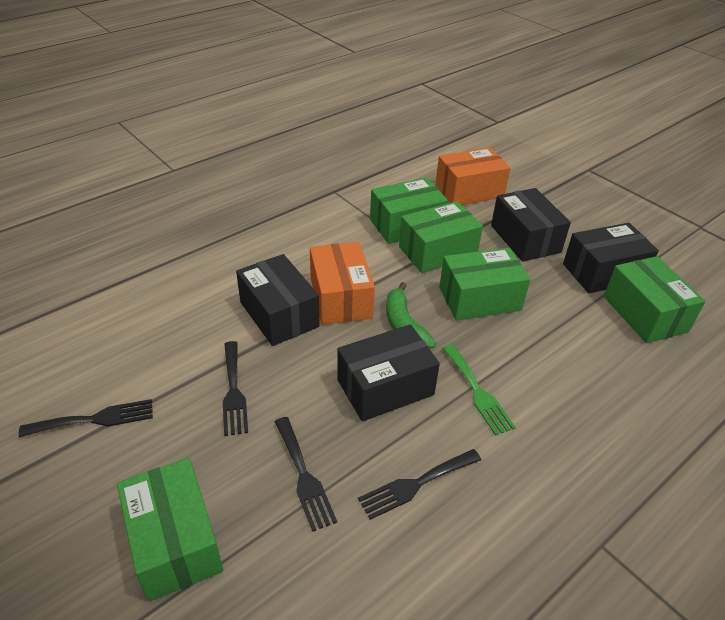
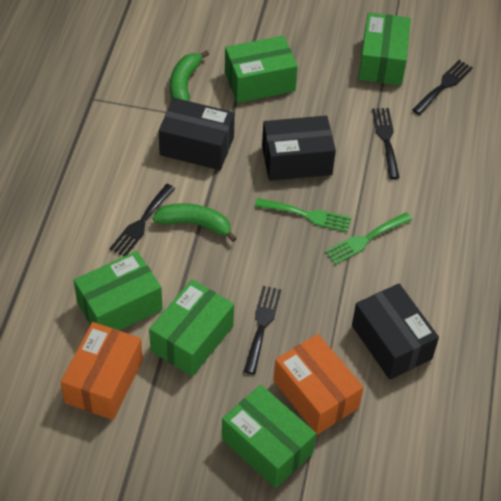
black box: [236,254,320,346] [337,324,440,421] [491,188,571,262] [563,223,659,293] = 4 -> [159,98,235,170] [262,116,336,181] [352,284,439,380] = 3
green banana: [386,282,436,349] = 1 -> [153,203,237,242] [170,50,209,101] = 2
green fork: [442,344,516,436] = 1 -> [255,198,352,232] [325,212,412,265] = 2

